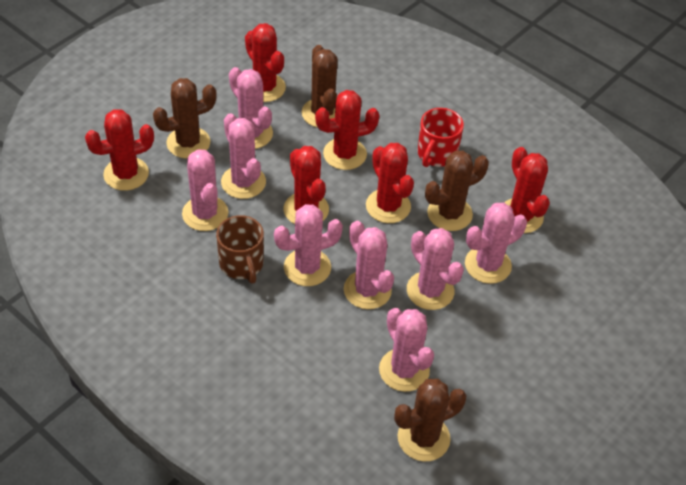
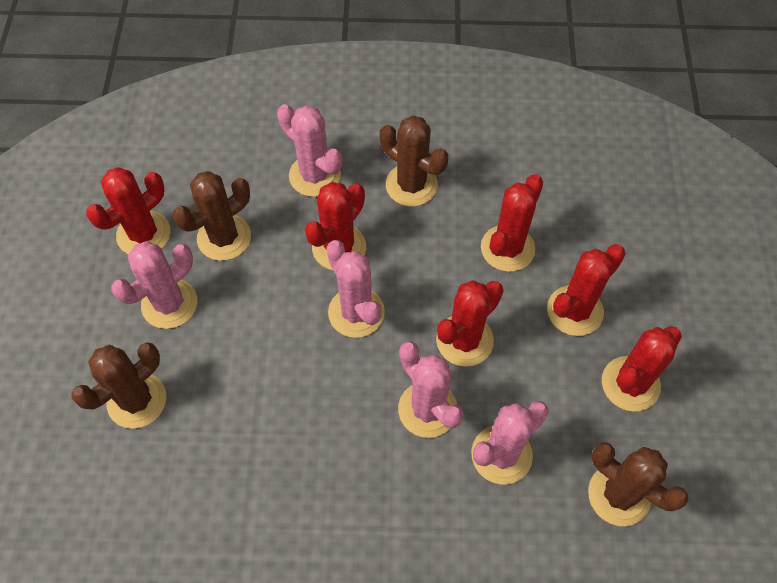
brown mug: [216,215,264,284] = 1 -> none = 0
pink cactus: [182,149,228,231] [221,113,266,199] [229,67,273,149] [274,204,343,286] [344,221,394,309] [379,308,434,392] [407,228,464,310] [465,202,527,284] = 8 -> [111,241,197,329] [277,104,342,197] [326,240,385,338] [398,341,464,438] [471,401,549,485] = 5
red mug: [417,108,464,167] = 1 -> none = 0

